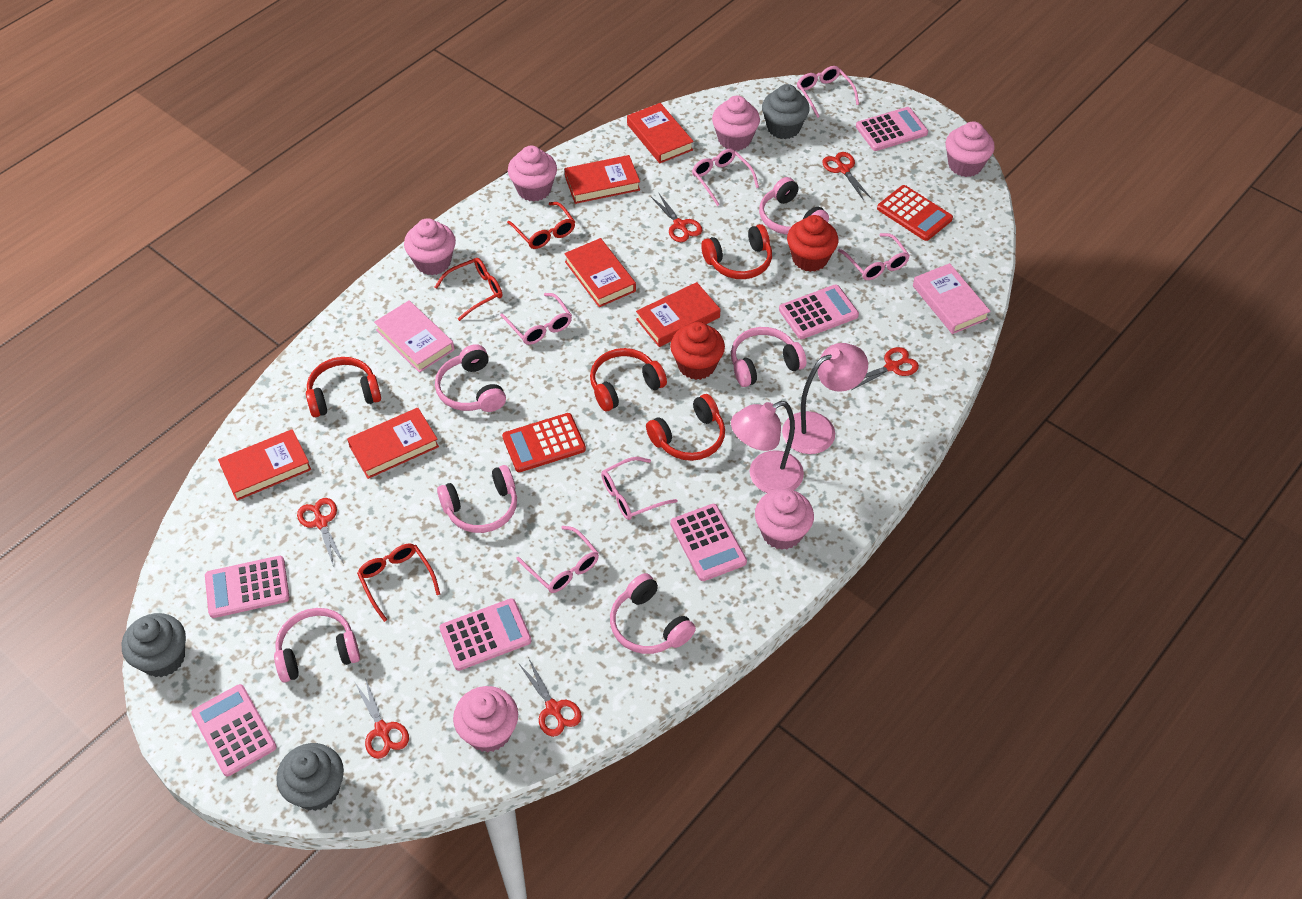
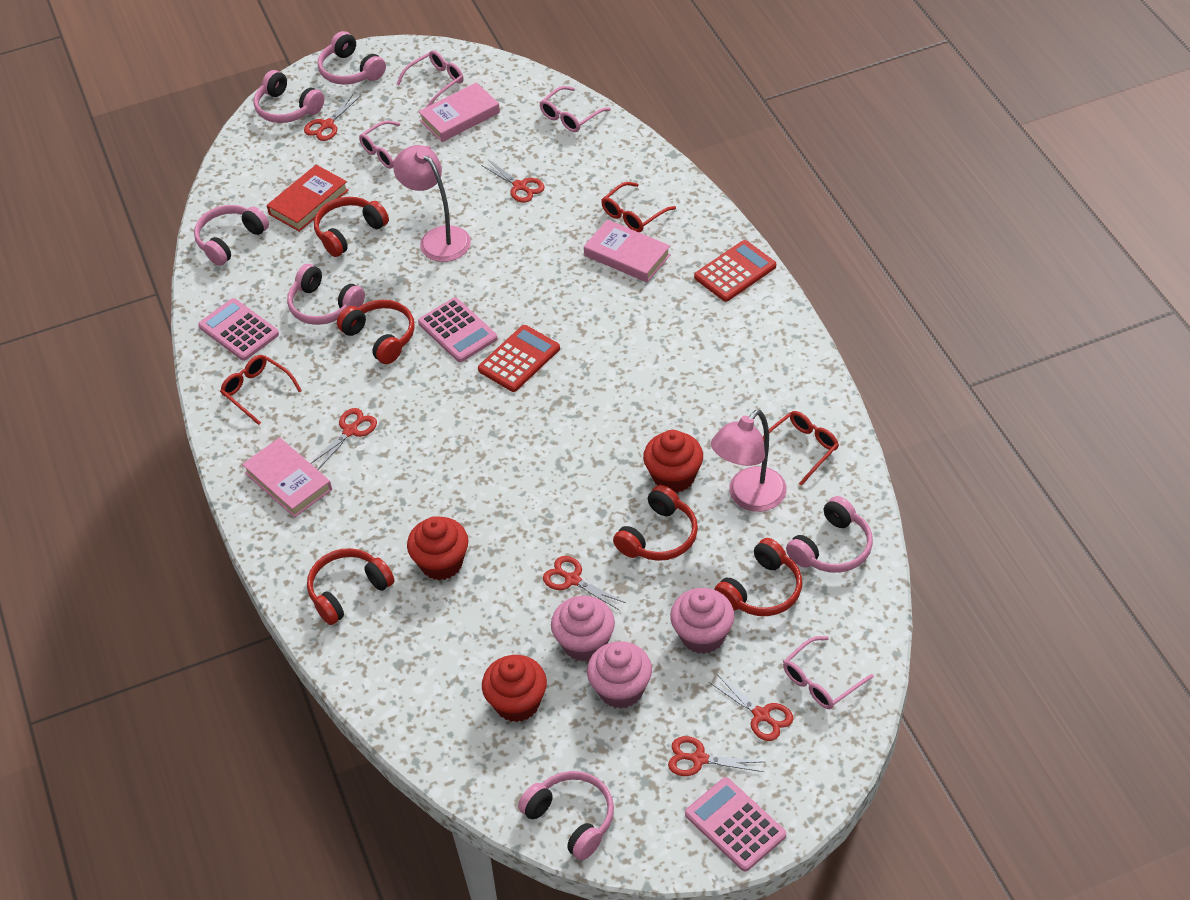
grey cupcake: [122,613,186,677] [276,743,344,811] [762,84,810,139] = 3 -> none = 0
pink book: [374,301,454,373] [913,263,990,334] = 2 -> [242,437,332,517] [418,82,500,142] [584,220,671,282] = 3
pink calculator: [191,684,277,776] [205,556,290,618] [440,598,531,671] [670,504,747,581] [779,284,859,339] [856,107,928,151] = 6 -> [198,298,279,361] [418,298,497,362] [685,777,786,871] = 3
pink cupcake: [404,218,456,275] [453,686,518,753] [508,146,557,202] [712,95,760,151] [755,489,814,550] [946,121,995,177] = 6 -> [551,596,615,662] [587,641,652,709] [670,588,735,654] = 3
pink glasses: [500,293,572,345] [517,526,599,593] [601,457,678,520] [692,149,759,206] [797,66,859,118] [838,233,910,280] = 6 -> [359,120,431,169] [396,50,464,107] [540,86,611,132] [783,636,874,709] = 4
red book: [218,429,311,501] [347,408,439,479] [564,155,640,204] [564,238,636,307] [627,103,694,163] [636,282,720,347] = 6 -> [267,165,349,232] = 1
red cupcake: [670,322,725,380] [787,215,838,272] = 2 -> [407,516,468,581] [482,655,547,722] [643,430,703,493] = 3
red headphones: [306,357,381,417] [590,348,667,411] [646,394,725,461] [701,224,772,279] = 4 -> [307,548,395,625] [314,197,389,257] [337,300,415,364] [613,485,698,561] [714,538,802,616] = 5

